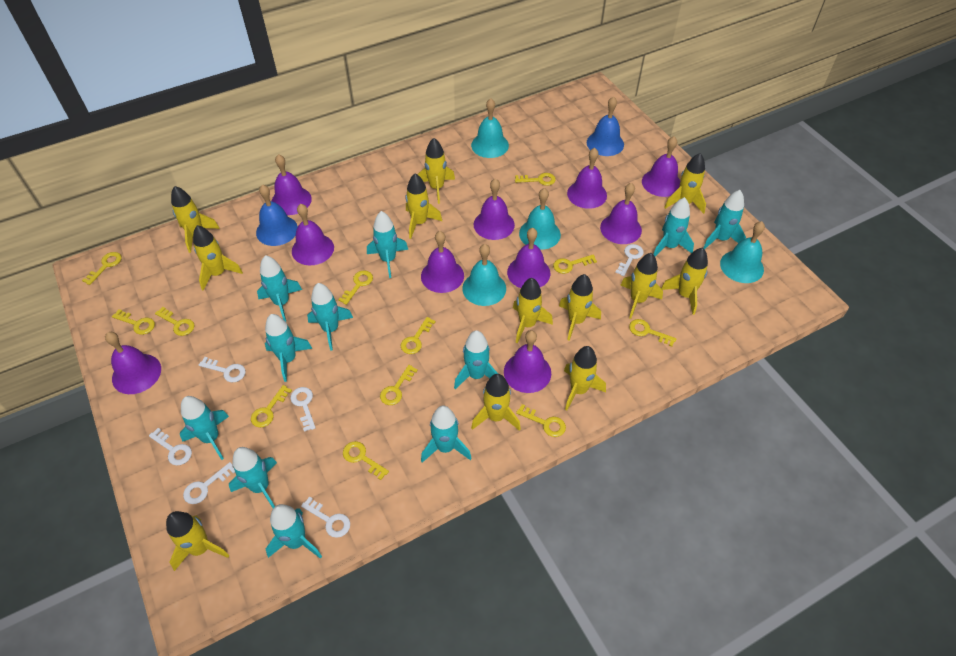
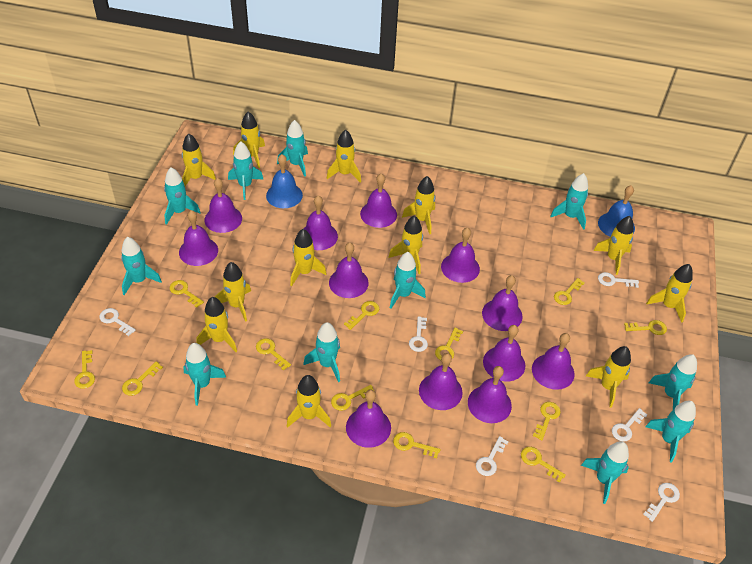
purple bell: [105,332,161,394] [272,154,312,215] [292,204,334,265] [421,231,464,293] [474,179,515,240] [504,330,551,393] [507,228,550,288] [567,148,607,209] [600,183,642,244] [642,136,680,197] = 10 -> [179,210,218,266] [204,178,242,233] [304,195,338,250] [329,242,369,298] [346,389,391,448] [360,173,397,228] [419,353,463,410] [441,227,480,283] [468,366,512,423] [482,275,523,331] [483,325,525,382] [532,333,575,390] = 12
turquoise bell: [462,244,506,306] [471,98,509,158] [519,188,561,250] [720,221,765,283] = 4 -> none = 0

